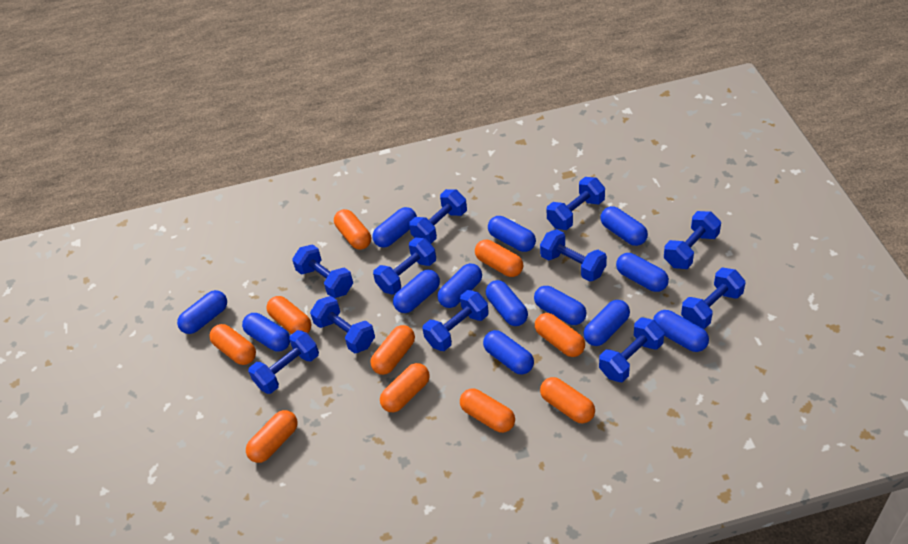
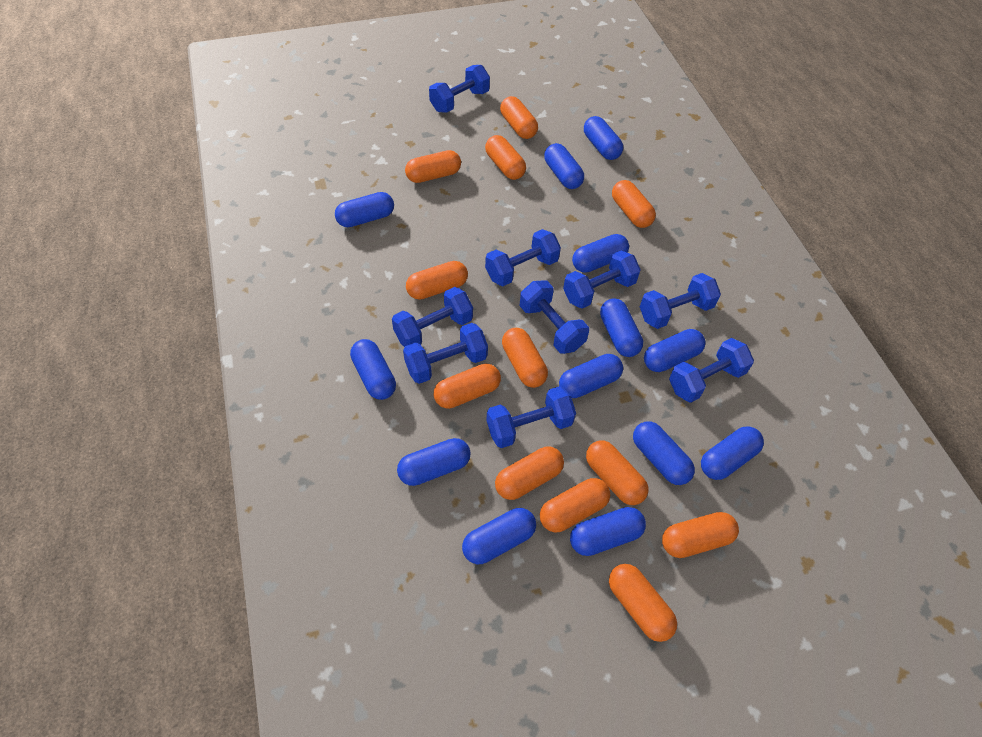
blue dumbbell: [248,330,319,394] [292,244,353,298] [310,296,375,354] [373,237,436,294] [409,189,467,244] [422,290,489,351] [540,229,607,281] [547,177,605,230] [599,317,664,382] [664,211,721,269] [681,268,746,329] = 11 -> [392,287,473,347] [403,323,488,384] [429,65,490,113] [485,229,561,286] [486,386,576,448] [520,280,589,354] [563,250,641,309] [640,273,721,329] [669,338,754,403] = 9
orange capsule: [209,324,256,365] [246,410,298,463] [266,296,311,334] [334,209,371,250] [370,325,415,375] [380,363,429,412] [460,388,515,433] [475,240,523,277] [535,313,585,357] [540,377,595,424] = 10 -> [405,150,461,183] [406,261,468,300] [434,364,501,409] [485,135,526,180] [495,447,564,500] [500,96,538,139] [502,328,548,388] [540,478,610,532] [586,441,649,505] [609,564,677,642] [612,180,656,228] [662,512,739,558] = 12

